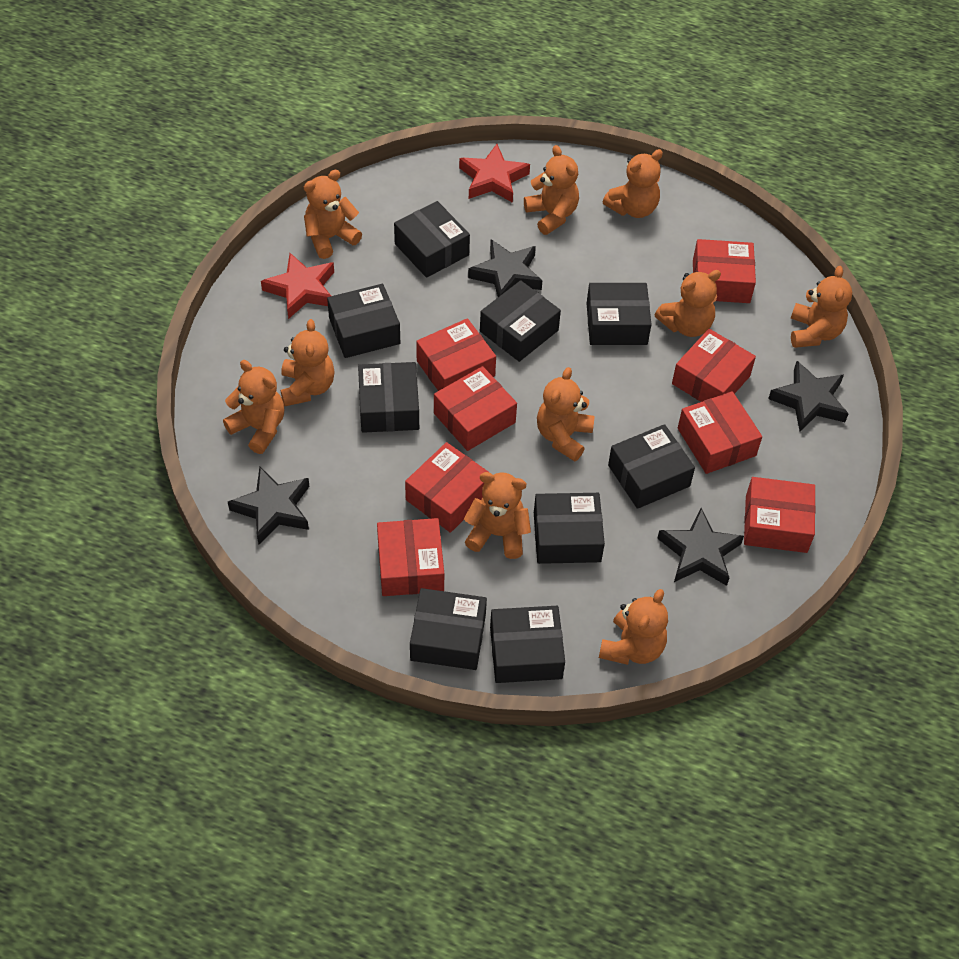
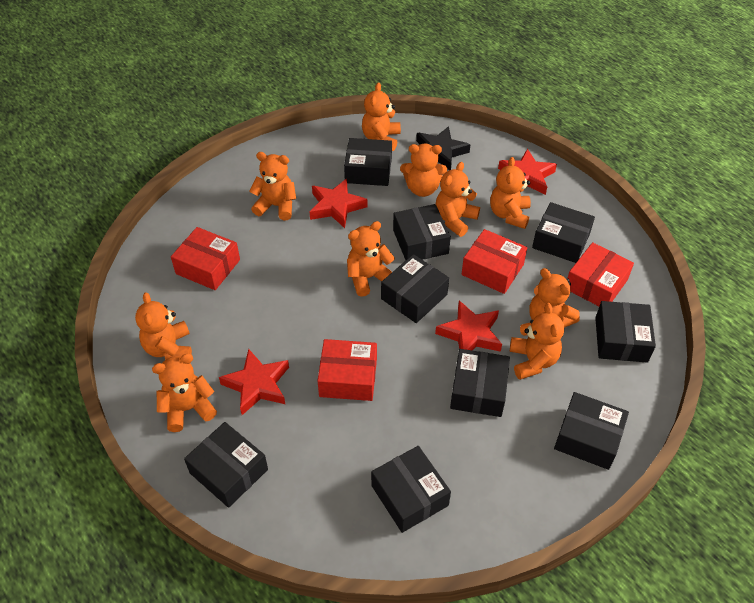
black star: [228,467,310,545] [468,239,542,297] [657,508,744,586] [768,361,849,432] = 4 -> [416,126,471,170] = 1
red box: [377,518,444,596] [405,442,490,533] [416,318,496,391] [434,366,517,451] [672,329,756,402] [678,391,762,474] [693,239,756,303] [744,477,816,553] = 8 -> [171,227,240,290] [317,339,377,401] [461,229,527,294] [568,242,634,306] = 4
red star: [261,253,334,319] [459,144,530,203] = 2 -> [219,349,289,415] [310,179,367,228] [435,300,502,352] [498,149,557,195] = 4

